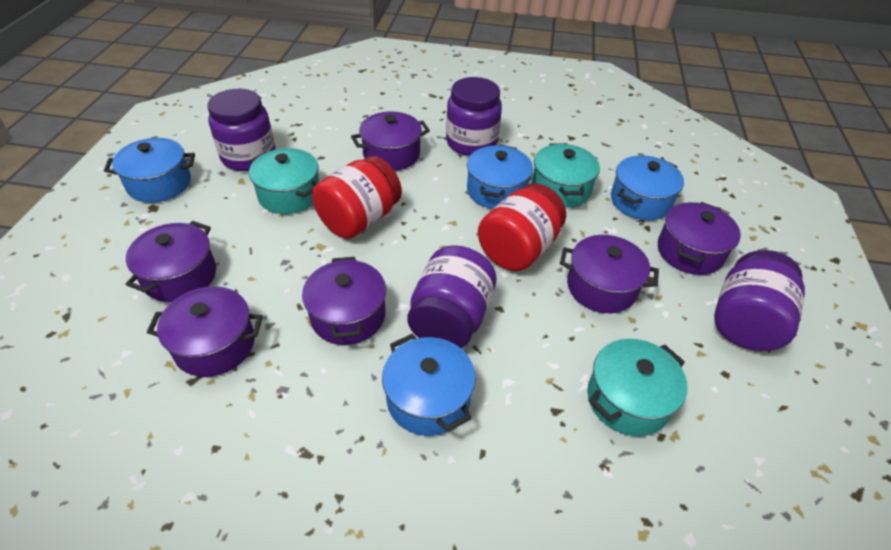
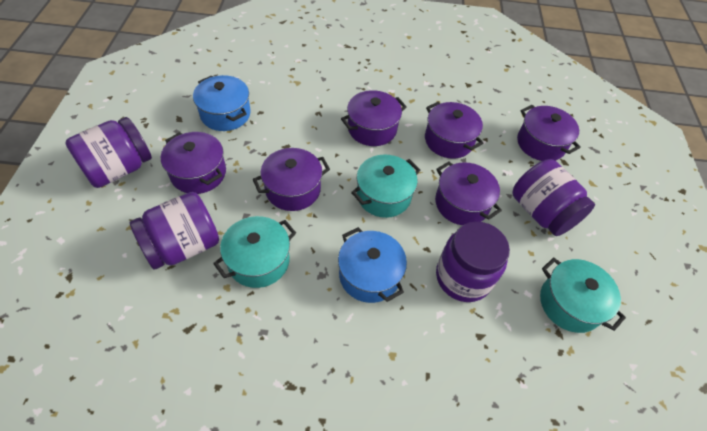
blue pot: [104,138,195,203] [382,334,476,436] [467,145,533,209] [611,155,684,220] = 4 -> [193,75,251,131] [338,227,407,303] = 2
red jar: [312,156,402,239] [478,183,566,271] = 2 -> none = 0

